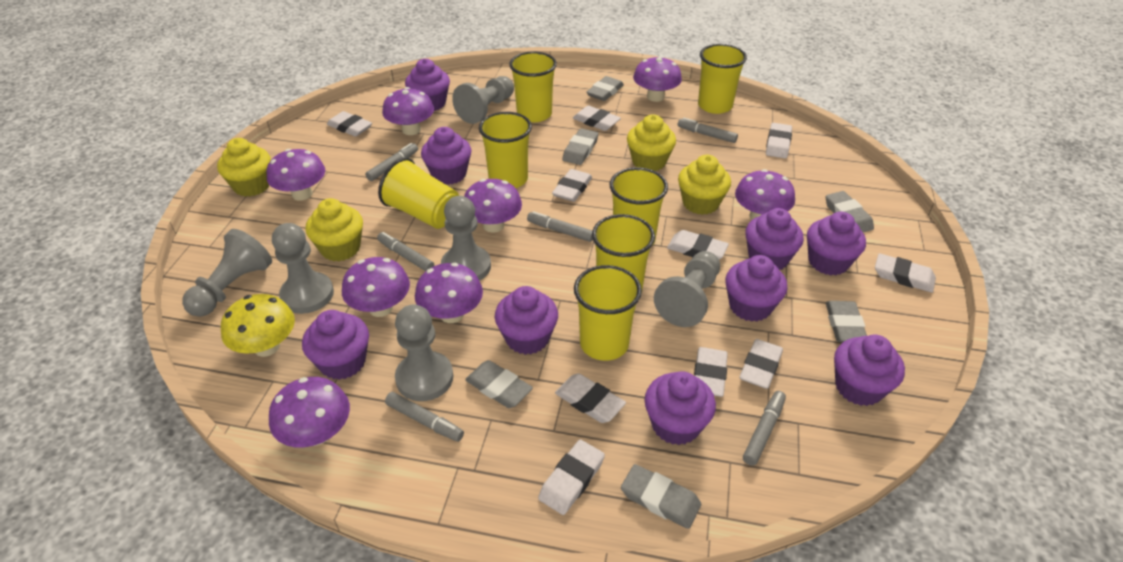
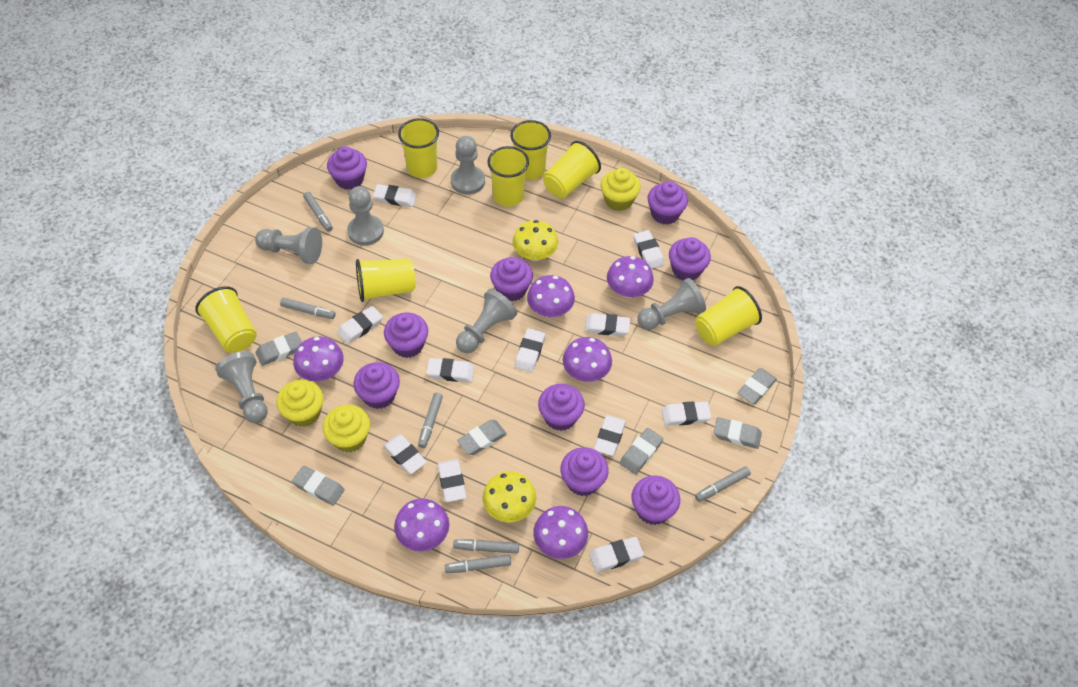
purple mushroom: [266,149,325,201] [269,377,350,448] [342,257,410,317] [382,87,434,135] [415,263,483,323] [464,179,522,233] [633,56,682,102] [735,169,795,220] = 8 -> [293,336,344,381] [394,498,449,551] [527,275,575,317] [533,506,588,559] [563,337,612,382] [607,256,654,298] = 6
white eraser: [327,111,372,137] [538,440,605,515] [552,169,592,202] [555,373,626,423] [573,106,621,131] [667,230,729,260] [694,347,728,397] [739,339,783,389] [766,123,792,158] [875,253,936,293] = 10 -> [337,306,383,344] [373,184,417,207] [383,434,427,474] [426,358,474,382] [437,459,467,502] [515,328,545,372] [584,313,630,336] [589,537,644,573] [594,415,626,456] [633,230,665,269] [662,401,711,426] = 11
yellow cupcake: [217,138,271,197] [305,198,363,261] [627,114,676,171] [678,155,731,215] = 4 -> [277,380,324,427] [323,405,370,453] [601,168,641,211] = 3
yellow mushroom: [221,294,295,357] = 1 -> [483,471,536,522] [513,220,558,261] = 2

